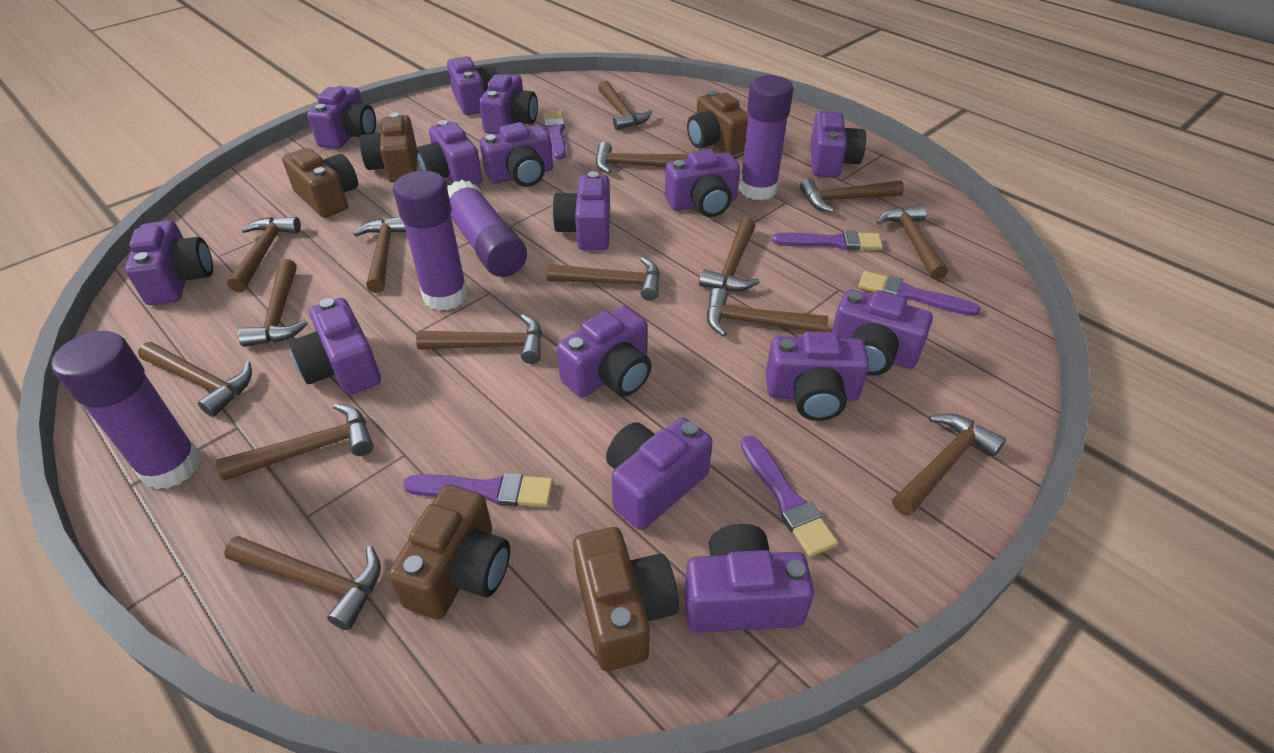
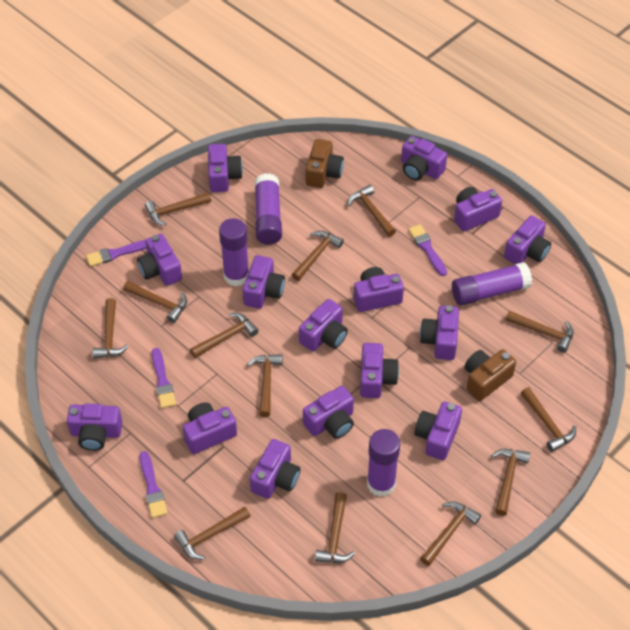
brown camera: [282,148,358,218] [360,112,417,183] [388,484,510,619] [573,527,679,671] [687,90,748,155] = 5 -> [306,139,344,188] [465,349,516,401] = 2
brown hammer: [138,342,252,417] [216,404,373,481] [224,536,381,630] [227,217,301,292] [238,259,308,347] [353,217,406,293] [416,314,542,364] [547,257,660,301] [596,142,688,174] [598,81,652,130] [699,218,760,291] [707,288,828,337] [800,178,904,213] [877,205,948,280] [892,413,1006,516] = 15 -> [92,298,129,359] [123,281,187,323] [145,193,211,226] [174,507,250,560] [190,313,259,358] [247,354,283,417] [292,231,344,281] [315,492,355,563] [348,185,396,237] [420,502,481,566] [491,449,530,516] [506,311,574,353] [521,387,576,452] = 13
purple brush: [403,473,553,507] [544,111,566,160] [741,435,838,557] [772,230,883,251] [858,271,981,316] = 5 -> [86,240,147,267] [140,451,168,518] [152,348,176,408] [408,224,447,276] = 4

